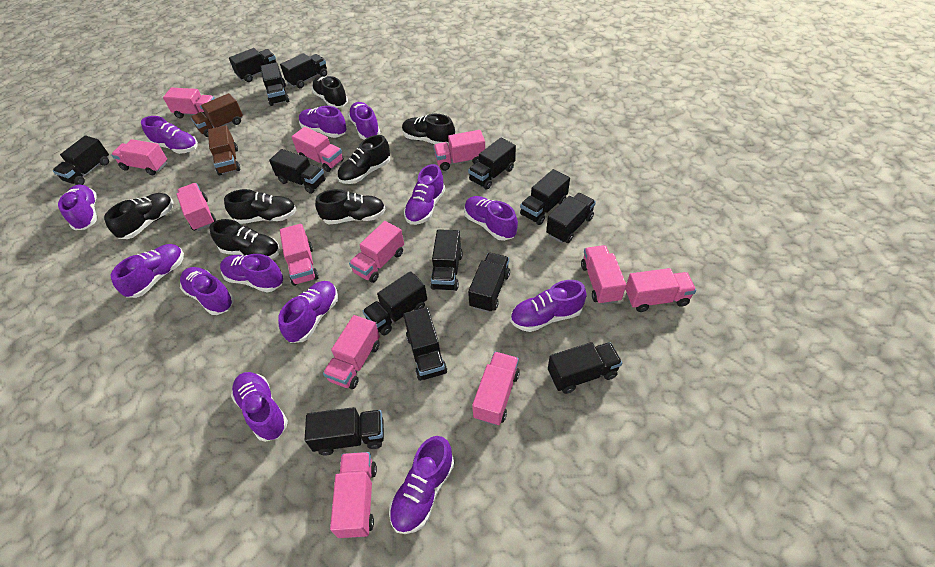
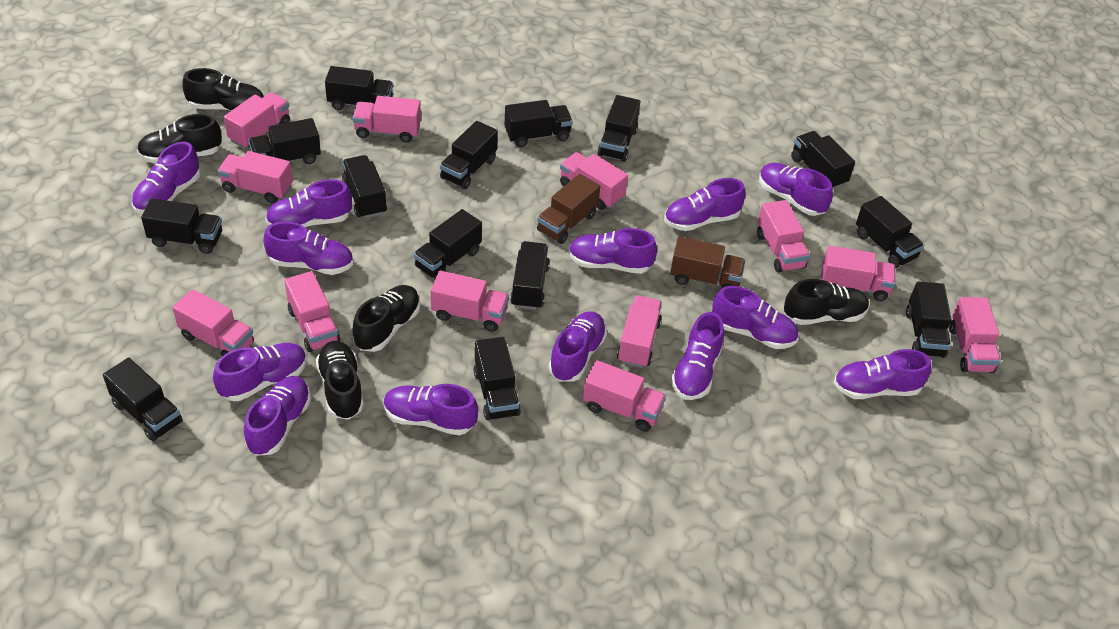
black shoe: [104,193,174,239] [209,219,280,259] [224,189,296,224] [312,76,348,108] [315,189,386,224] [337,135,390,184] [402,114,455,145] = 7 -> [137,114,222,163] [182,68,264,111] [316,341,364,420] [352,285,420,352] [784,279,869,325] = 5

